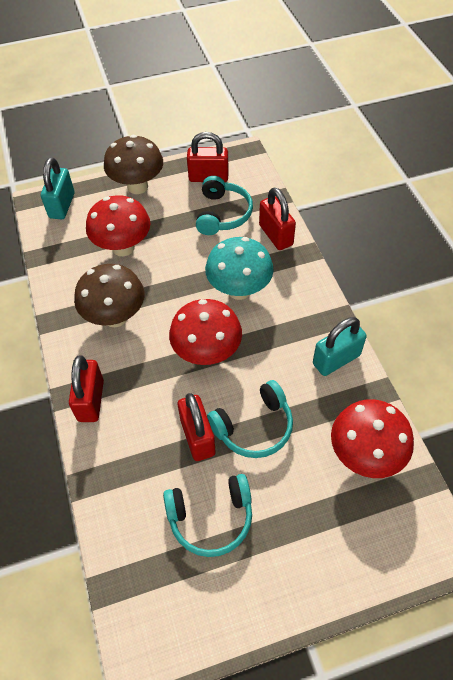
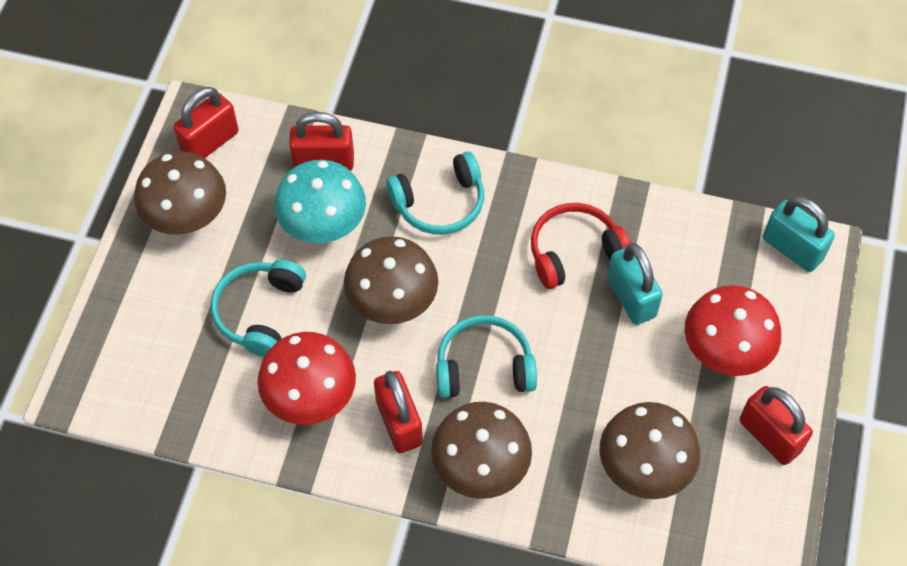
brown mushroom: [74,264,144,327] [104,135,163,194] = 2 -> [134,151,226,235] [344,236,438,324] [431,402,532,499] [599,402,700,499] = 4
red headphones: none = 0 -> [531,203,631,289] = 1
red mushroom: [86,195,151,256] [169,299,242,365] [331,399,414,478] = 3 -> [258,332,356,425] [685,285,781,376] = 2

